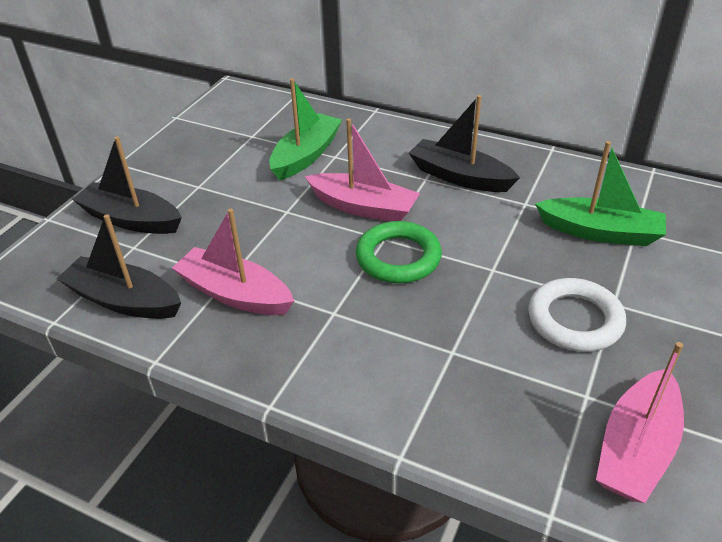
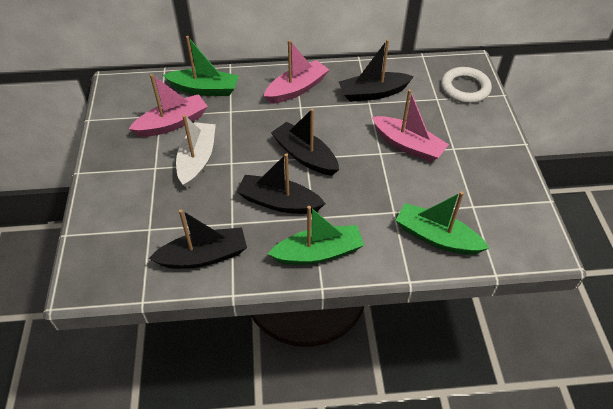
black boat: [57,214,181,319] [72,136,182,234] [409,95,520,192] = 3 -> [148,209,247,269] [236,153,326,214] [271,108,339,176] [339,39,414,102] = 4
green boat: [269,78,342,181] [535,141,666,246] = 2 -> [163,36,239,96] [268,206,364,265] [395,191,489,255] = 3
green ring: [356,221,442,283] = 1 -> none = 0
white boat: none = 0 -> [176,115,216,188] = 1

